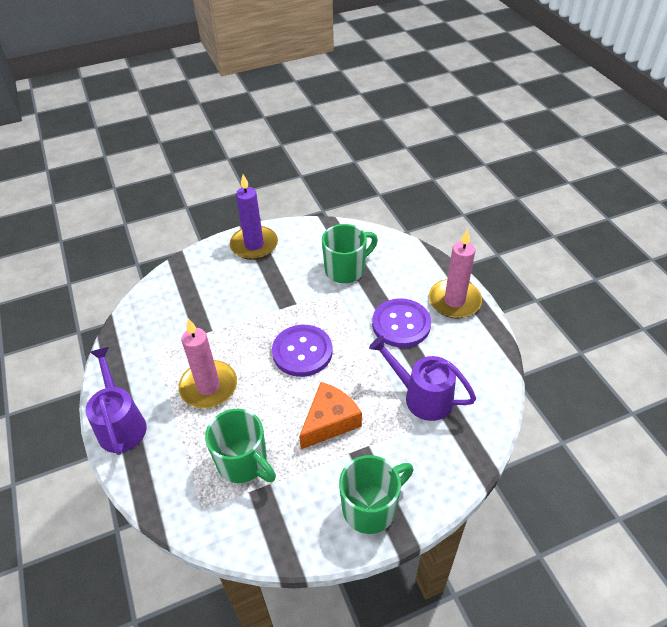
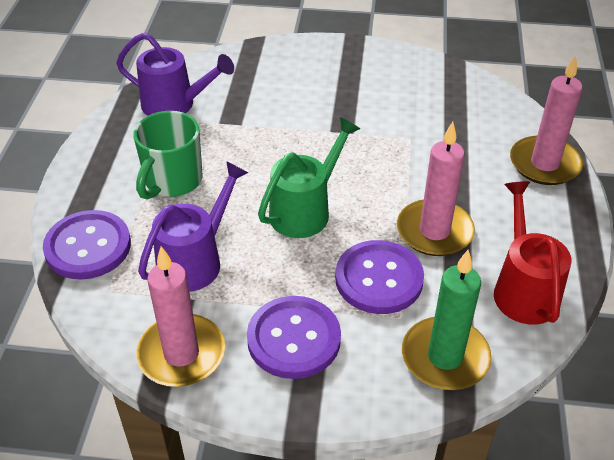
green candle: none = 0 -> [402,250,491,390] = 1
green mug: [205,409,276,483] [322,224,378,283] [339,455,413,534] = 3 -> [133,111,203,200] = 1
green watering can: none = 0 -> [258,117,360,238] = 1
orange cheese: [299,382,362,449] = 1 -> none = 0
pink candle: [178,318,237,409] [429,229,482,318] = 2 -> [136,246,225,387] [397,122,475,256] [510,55,583,185] = 3
purple button: [272,325,333,377] [372,298,431,348] = 2 -> [43,210,131,280] [247,296,341,379] [335,240,424,314] = 3
purple candle: [230,174,278,260] = 1 -> none = 0
red watering can: none = 0 -> [494,181,571,325] = 1

